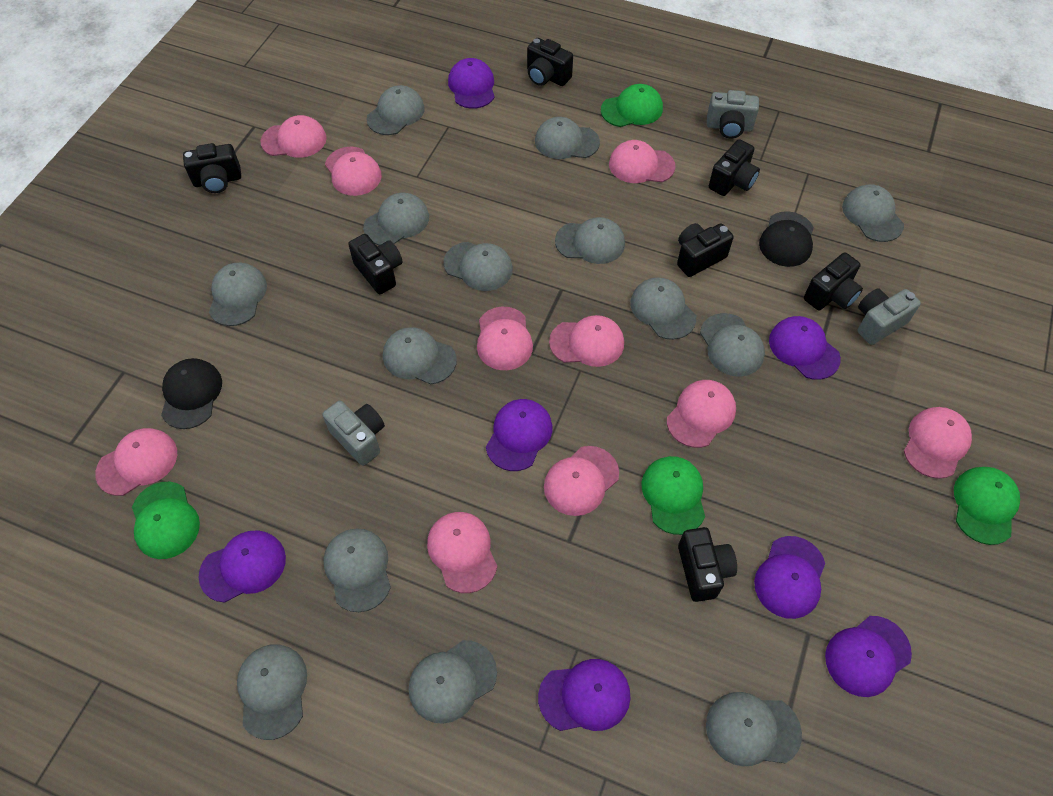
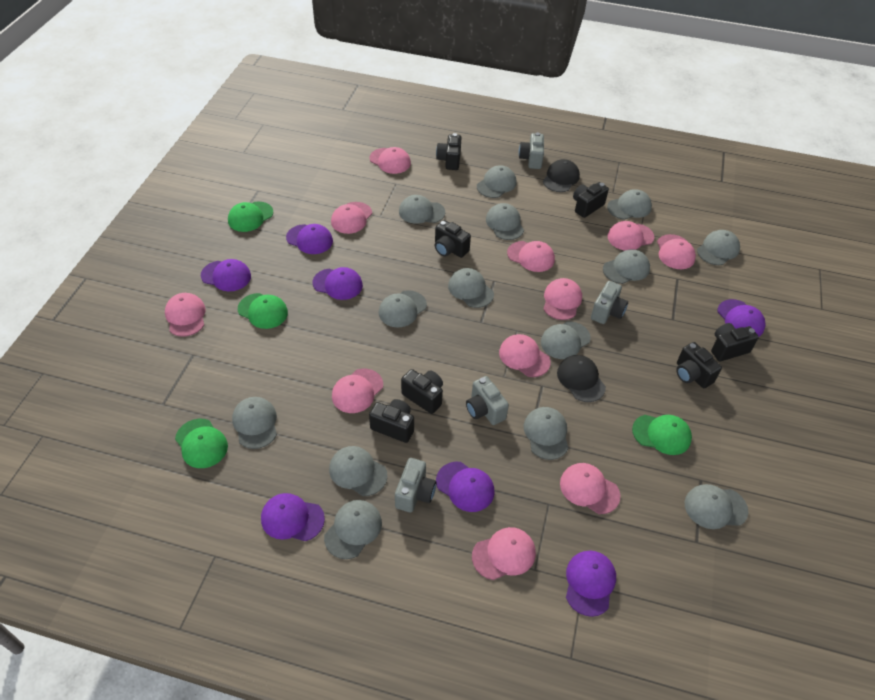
grey camera: [322,401,385,466] [707,90,759,138] [857,288,921,345] = 3 -> [395,458,436,513] [466,376,509,425] [519,132,544,169] [591,281,628,324] = 4
pink cap: [95,428,177,496] [260,115,327,158] [325,147,382,196] [427,512,497,593] [477,307,533,370] [544,446,619,516] [549,315,624,367] [609,140,675,183] [667,380,736,448] [904,407,972,479] = 10 -> [165,293,206,337] [331,202,372,234] [332,369,383,413] [370,147,411,174] [472,527,536,580] [499,334,551,377] [507,241,555,272] [543,278,582,320] [560,463,620,514] [608,221,654,250] [657,234,696,269] = 11

